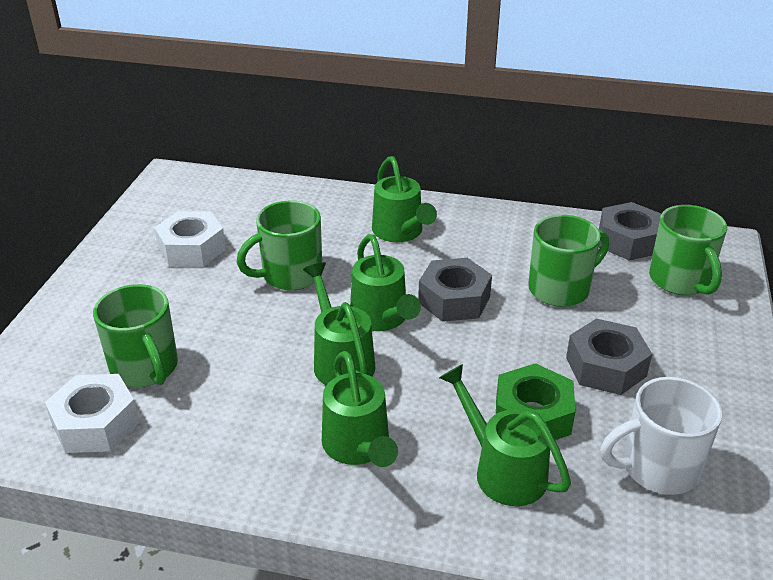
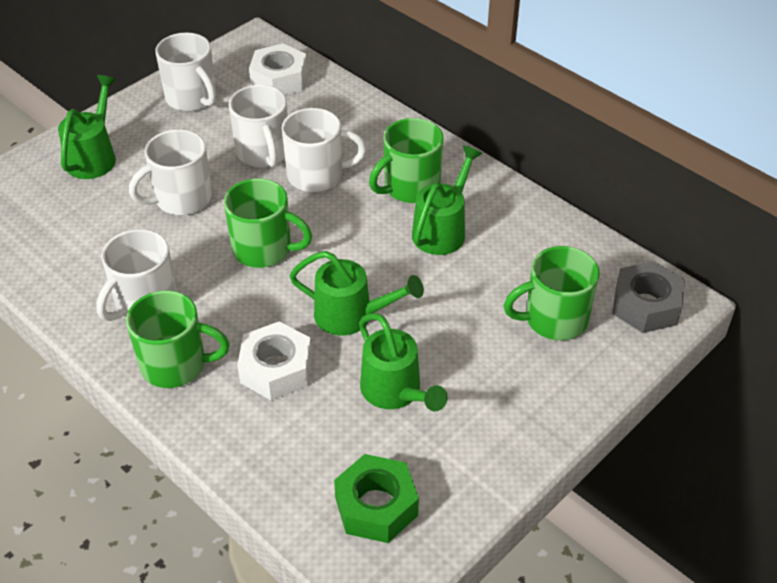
green watering can: [303,262,376,385] [322,351,398,467] [350,234,421,331] [372,156,437,242] [439,364,571,506] = 5 -> [58,75,116,179] [289,251,424,336] [359,313,448,411] [412,146,483,255] = 4
grey nut: [418,258,492,322] [566,319,652,395] [599,202,661,261] = 3 -> [612,261,685,333] = 1
white mug: [600,377,722,495] = 1 -> [96,229,177,321] [129,129,212,215] [155,33,216,111] [229,85,288,167] [282,108,366,192] = 5

